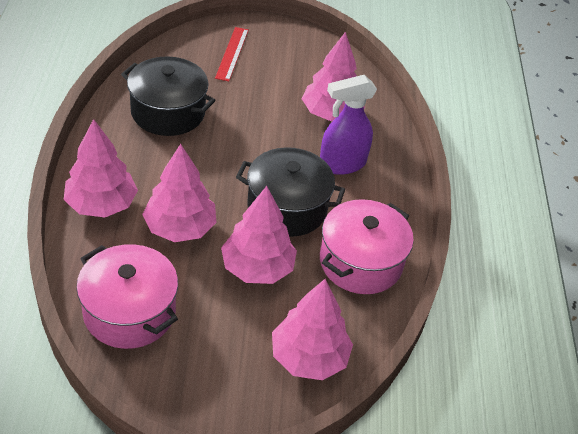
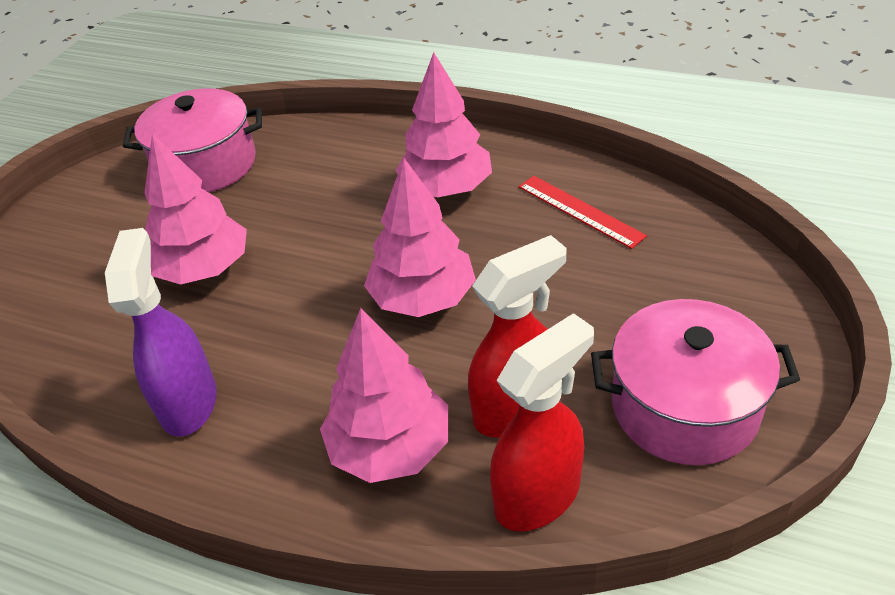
black pot: [121,56,216,136] [236,147,345,237] = 2 -> none = 0
pink tree: [64,119,138,217] [142,144,216,242] [221,186,297,284] [272,279,353,380] [302,32,365,121] = 5 -> [144,134,247,285] [320,308,448,483] [364,158,476,317] [396,52,492,197] = 4
red spray bottle: none = 0 -> [468,235,567,438] [490,313,594,532] = 2

